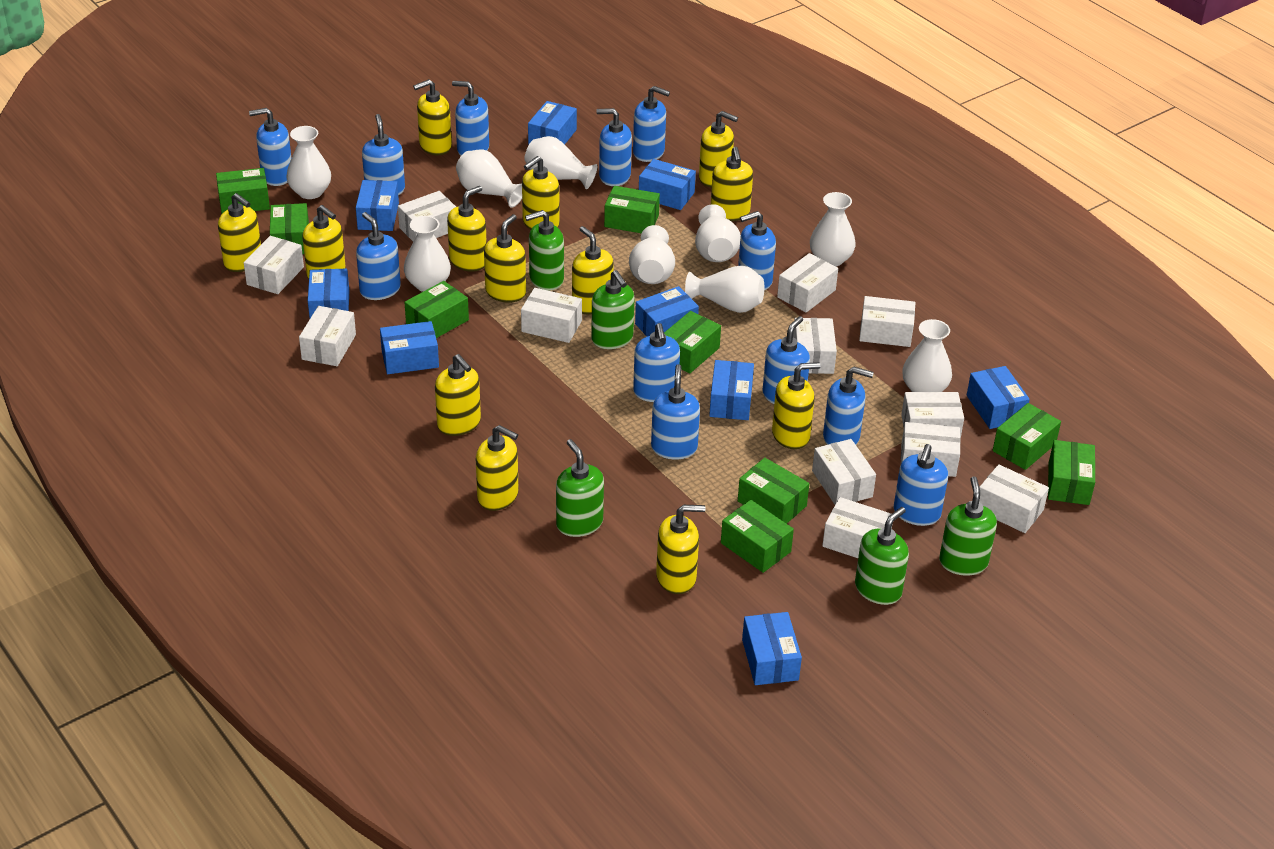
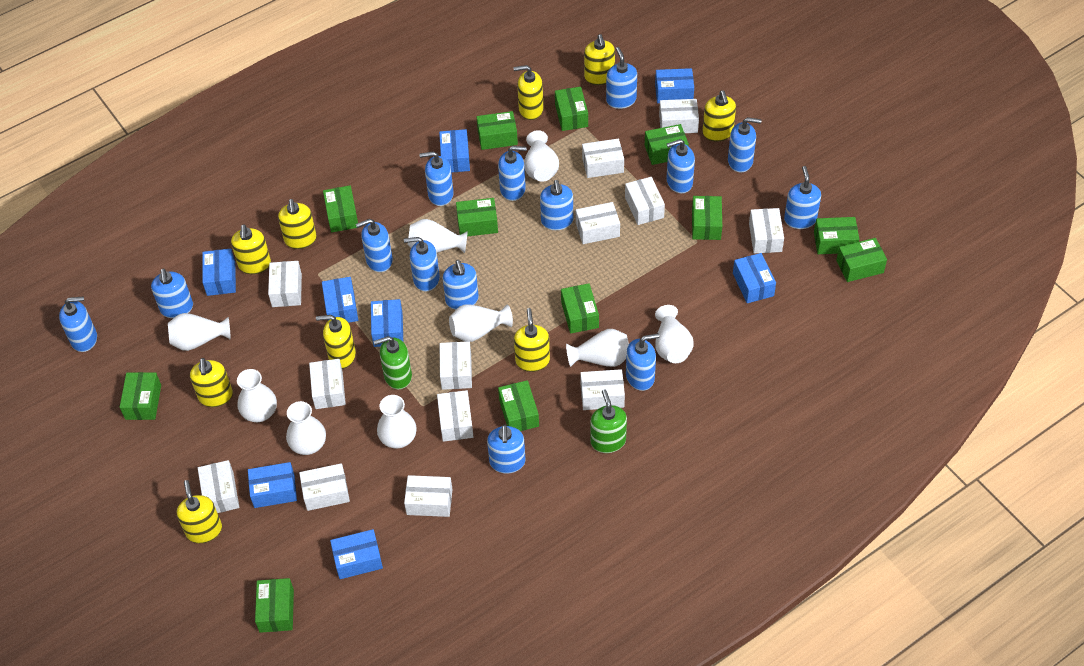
blue box: [308,269,349,318] [356,180,399,231] [380,321,439,374] [528,101,577,145] [635,286,699,337] [639,159,696,210] [709,360,754,420] [742,612,802,685] [967,366,1030,429] = 9 -> [202,249,236,296] [248,462,297,508] [322,277,358,323] [330,529,383,579] [371,299,403,347] [439,129,470,172] [655,68,694,103] [733,253,776,303] = 8
blue soap dispenser: [249,108,291,186] [356,212,401,300] [362,114,405,195] [452,81,489,156] [596,108,632,186] [633,86,670,162] [633,323,680,402] [651,364,700,459] [738,211,776,290] [762,316,810,404] [823,367,874,445] [894,444,948,526] = 12 -> [59,296,97,352] [151,269,193,318] [356,219,393,272] [404,237,440,291] [419,151,454,206] [442,260,479,310] [487,425,526,473] [498,146,527,201] [540,180,573,230] [606,47,637,109] [626,333,659,391] [667,139,695,193] [728,117,762,173] [784,166,821,229] = 14
green box: [216,168,270,213] [270,203,309,254] [404,281,469,338] [604,186,660,233] [664,311,721,374] [721,500,794,573] [738,458,809,524] [993,403,1061,470] [1048,440,1095,505] = 9 -> [120,372,161,420] [255,578,294,633] [323,185,358,233] [456,198,498,236] [477,111,518,150] [498,380,539,431] [555,87,588,131] [561,283,599,334] [645,124,689,165] [692,196,722,240] [814,217,859,254] [836,238,887,282] = 12
green soap dispenser: [525,210,564,291] [556,439,604,537] [591,270,635,349] [855,507,909,605] [939,476,997,576] = 5 -> [374,336,412,390] [590,389,627,453] = 2
white box: [244,236,304,294] [299,306,356,366] [398,191,456,242] [521,288,582,343] [777,253,838,313] [793,318,837,374] [812,439,876,505] [822,497,892,558] [859,296,916,347] [901,392,964,439] [901,422,961,477] [979,464,1049,533] = 12 -> [198,460,239,513] [268,261,302,307] [299,463,350,511] [309,359,346,409] [404,475,453,517] [437,390,473,442] [440,341,472,390] [576,202,620,244] [580,369,625,410] [582,138,624,178] [625,177,665,225] [659,99,699,133] [749,208,784,253] = 13
yellow soap dispenser: [218,193,261,272] [302,205,346,279] [413,79,452,155] [435,354,481,436] [447,186,487,272] [476,425,518,511] [484,214,526,303] [522,156,559,229] [572,226,614,315] [656,505,706,594] [699,111,738,187] [711,147,753,221] [772,362,821,449] = 13 -> [177,480,222,543] [190,358,233,407] [231,224,271,274] [278,199,317,249] [316,315,356,369] [513,65,543,120] [514,308,550,372] [584,34,615,85] [702,91,736,142] = 9

